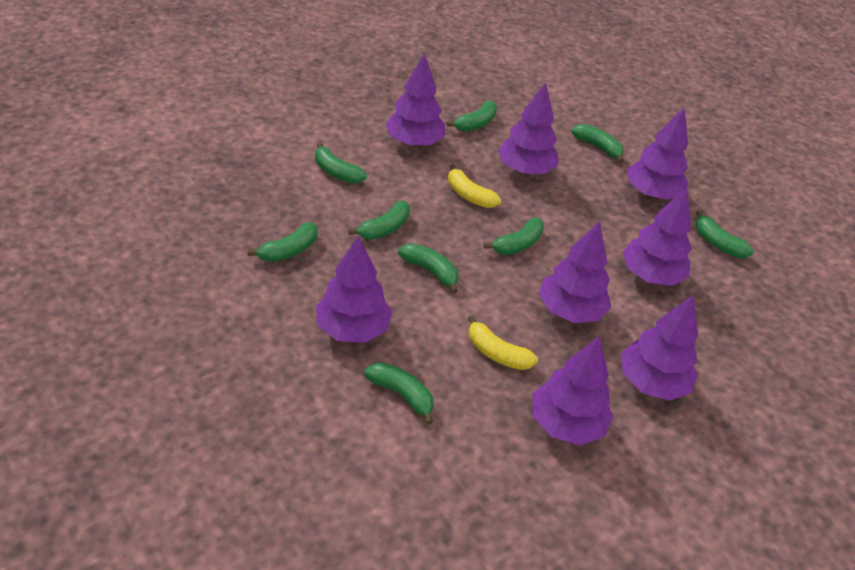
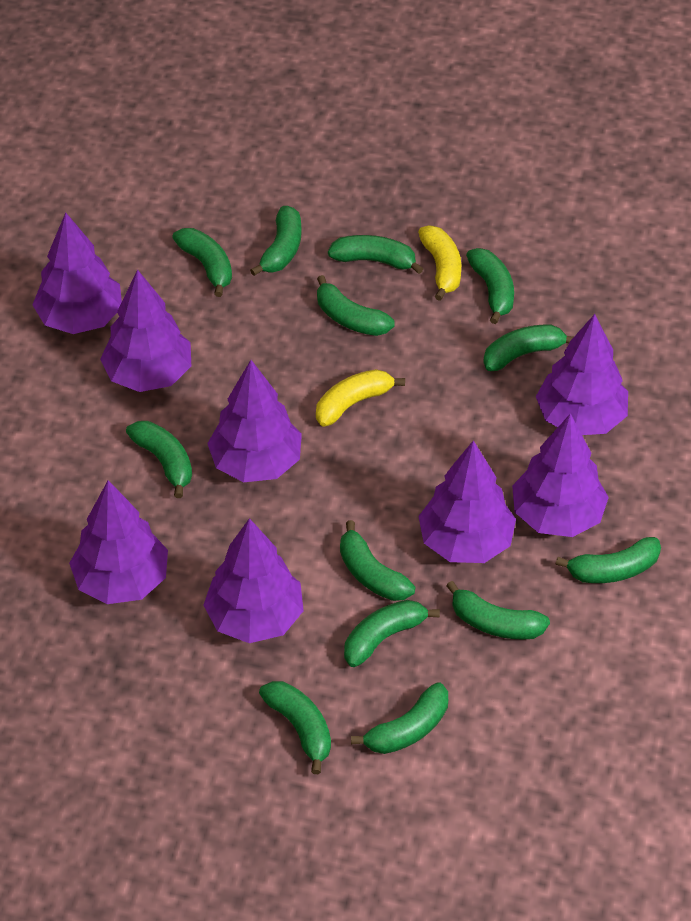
green banana: [248,222,317,262] [315,142,367,184] [348,201,410,240] [364,362,434,425] [398,243,458,293] [447,101,497,132] [483,218,544,255] [571,124,624,163] [695,210,754,258] = 9 -> [126,421,192,498] [172,228,232,297] [250,206,302,276] [259,681,331,774] [317,275,395,336] [328,235,423,274] [340,520,415,601] [344,600,440,667] [351,683,448,754] [446,581,550,640] [466,248,514,324] [483,324,573,371] [556,537,661,583] = 13

